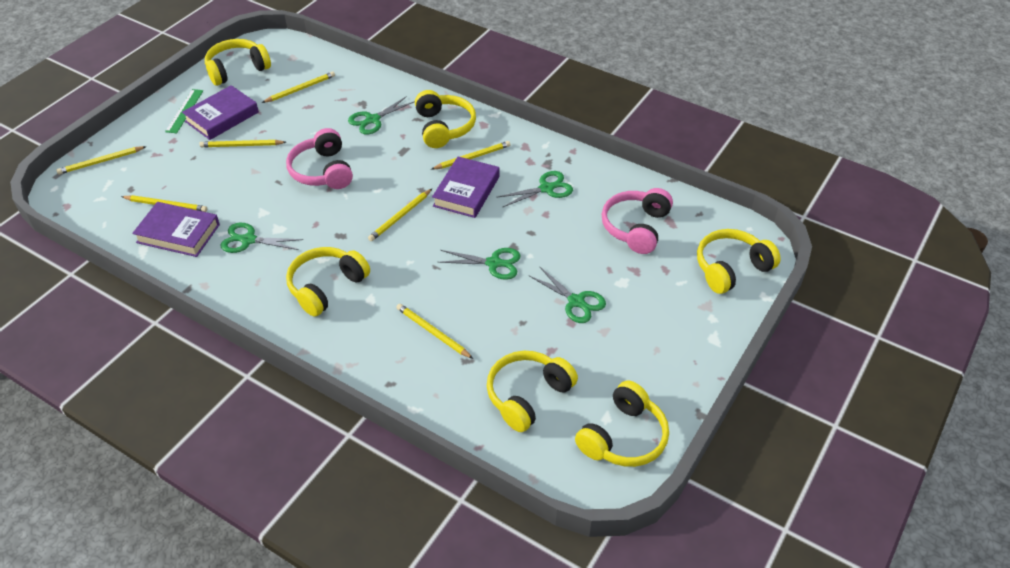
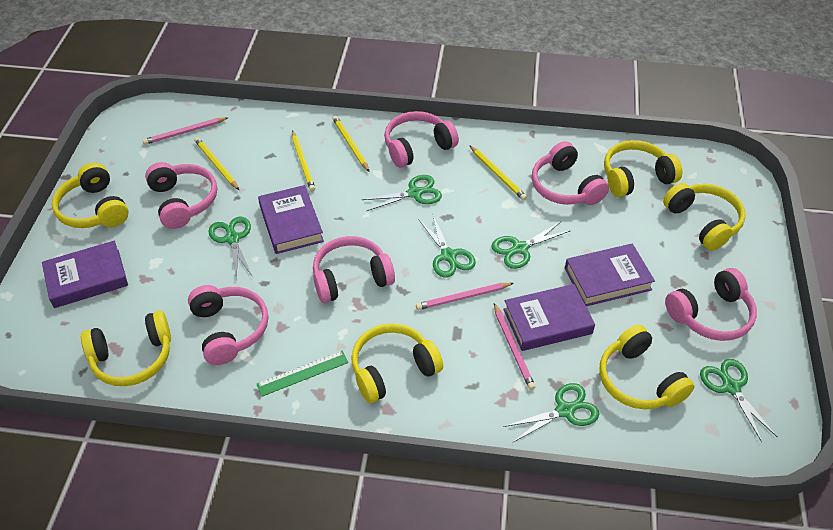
green scissors: [220,223,303,253] [348,96,415,135] [438,248,521,280] [496,171,573,208] [529,266,606,323] = 5 -> [208,216,252,279] [362,175,442,211] [418,214,476,277] [491,222,571,269] [504,383,599,442] [700,359,778,442] = 6
pink headphones: [286,128,353,189] [602,188,673,254] = 2 -> [145,162,217,229] [188,285,268,365] [313,236,395,303] [384,111,459,168] [532,141,609,205] [665,268,757,341] = 6
pink pencil: none = 0 -> [142,117,229,145] [416,283,514,310] [494,303,535,390] = 3
purple book: [132,202,220,257] [182,85,259,140] [432,156,499,218] = 3 -> [42,241,128,308] [258,185,324,254] [504,284,595,351] [565,244,655,306] = 4
yellow pencil: [56,146,147,174] [121,195,207,212] [199,140,286,147] [262,72,335,103] [368,189,432,241] [396,304,473,359] [432,141,510,170] = 7 -> [194,137,239,190] [292,130,315,191] [332,116,369,172] [469,145,527,201] = 4

